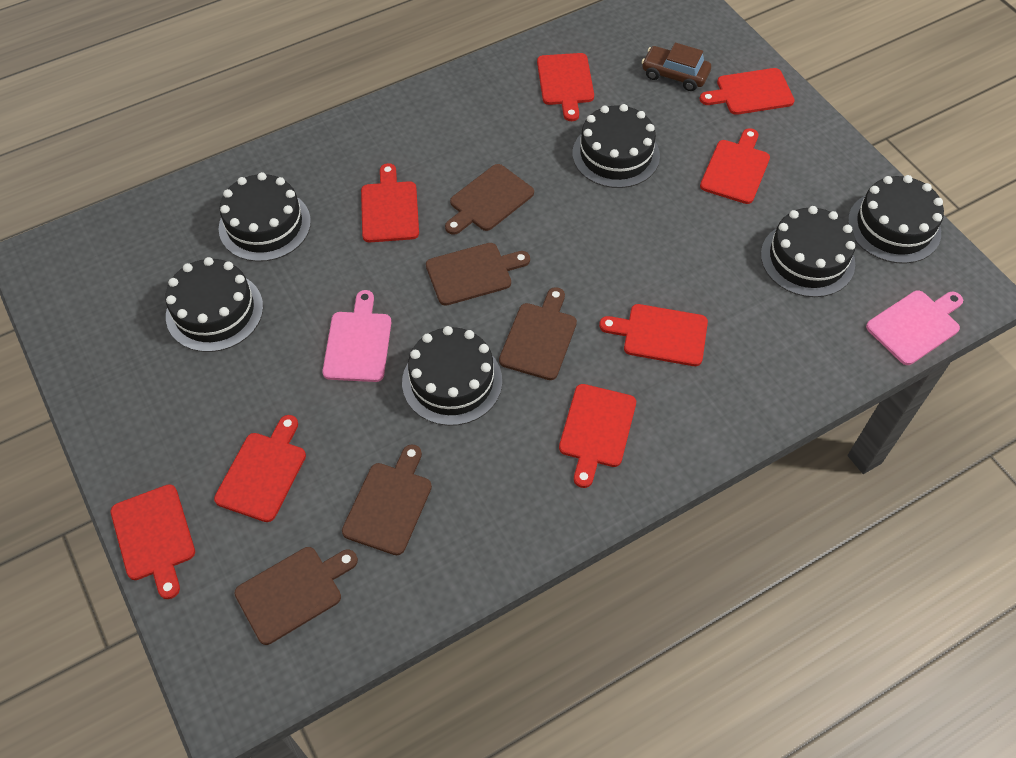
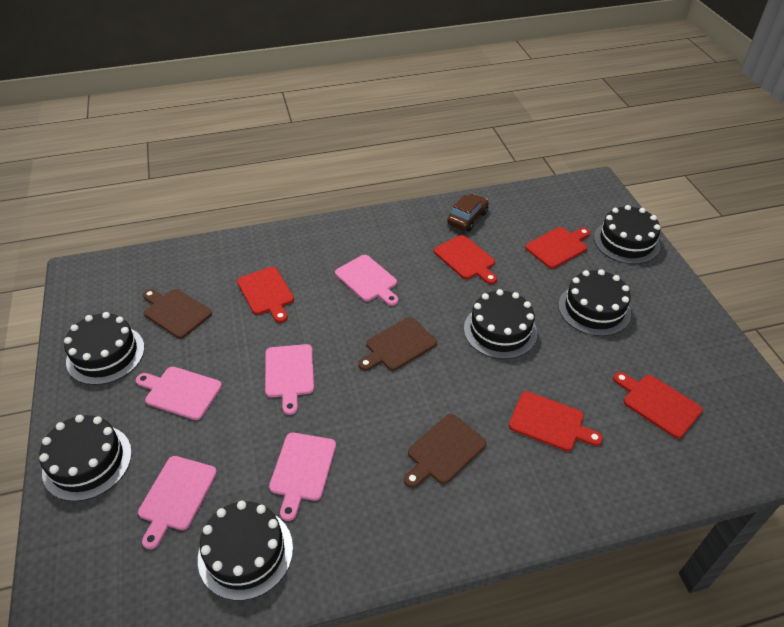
brown cutting board: [234,547,358,645] [342,444,432,555] [426,243,530,306] [445,164,534,235] [499,287,577,380] = 5 -> [143,289,212,339] [358,317,437,371] [404,414,486,488] = 3
pink cutting board: [323,290,391,382] [866,290,963,365] = 2 -> [136,366,222,420] [138,456,217,549] [265,344,314,415] [269,433,336,521] [335,255,398,306] = 5
red cutting board: [111,484,195,599] [214,415,306,522] [361,163,419,242] [537,53,594,121] [559,384,636,488] [599,304,708,366] [699,68,795,115] [700,128,770,204] = 8 -> [237,267,294,323] [434,235,497,284] [509,391,603,451] [525,227,590,269] [613,372,703,438] = 5

